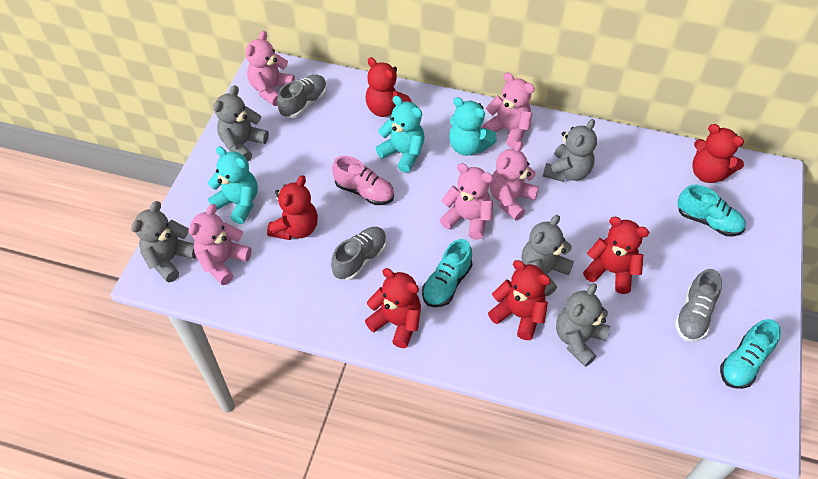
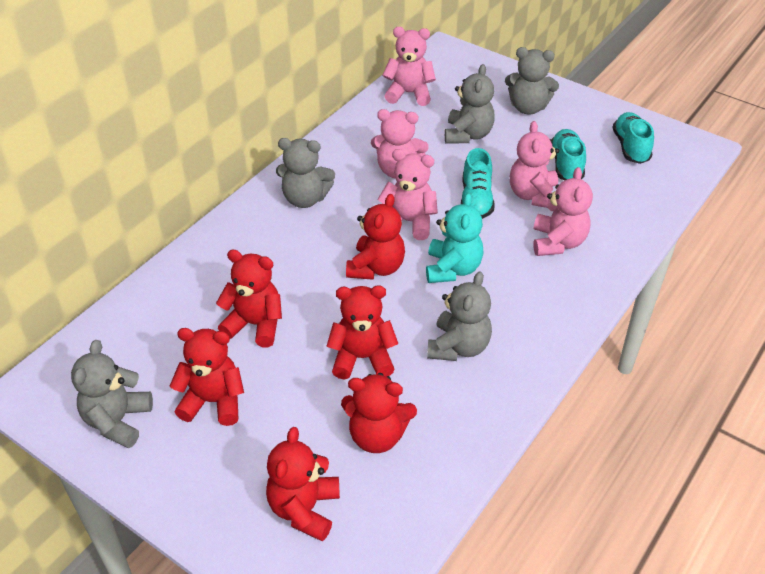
grey shoe: [277,75,327,118] [331,227,387,281] [675,269,722,342] = 3 -> none = 0
pink shoe: [332,156,394,205] = 1 -> none = 0
turquoise teddy bear: [208,146,258,224] [375,96,425,173] [449,97,497,156] = 3 -> [426,193,484,283] = 1

